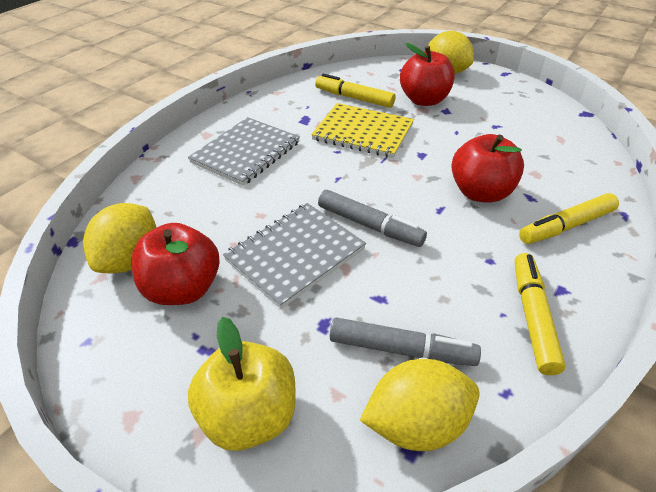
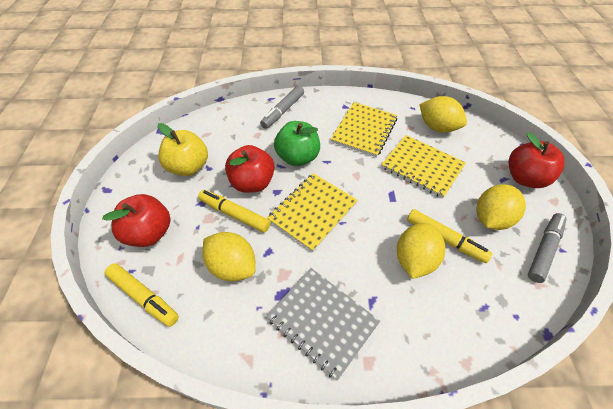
green apple: none = 0 -> [274,121,320,166] = 1
grey notebook: [188,117,300,186] [223,203,366,309] = 2 -> [266,268,380,380] = 1
yellow lemon: [83,203,156,273] [360,359,480,451] [428,31,474,74] = 3 -> [202,232,256,281] [397,223,445,279] [419,96,467,133] [476,184,526,230] = 4
yellow notebook: [311,103,414,158] = 1 -> [267,173,358,252] [331,102,397,157] [381,135,466,198] = 3

